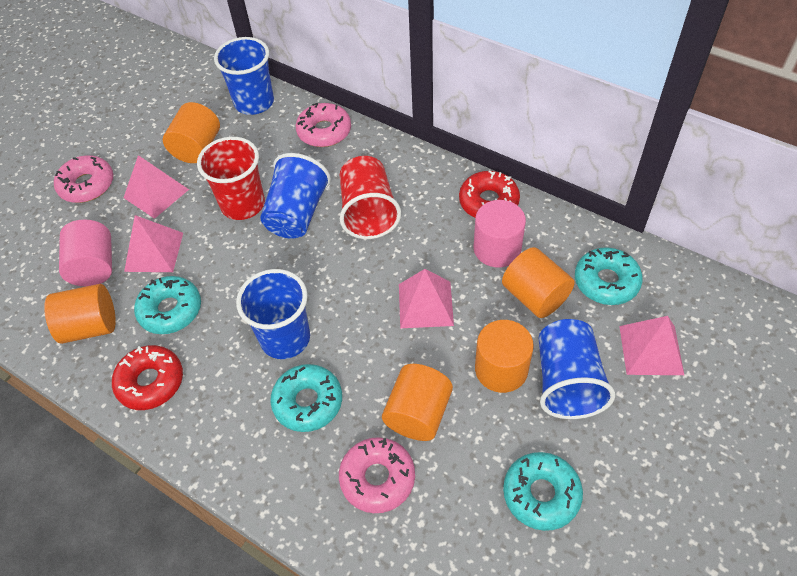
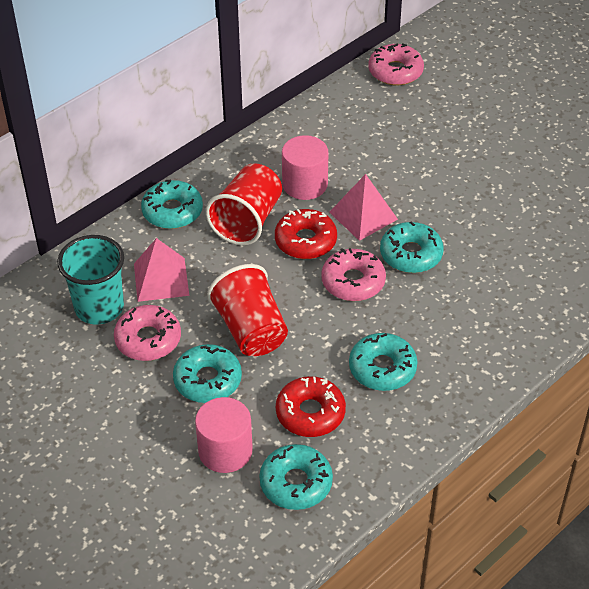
blue cup: [214,37,274,115] [236,269,310,359] [260,153,331,239] [539,319,615,419] = 4 -> none = 0
orange cylinder: [44,284,116,344] [163,102,220,163] [382,364,453,441] [475,320,534,393] [502,247,575,318] = 5 -> none = 0
pink pyramid: [124,155,189,219] [124,215,183,272] [399,269,454,328] [619,316,684,375] = 4 -> [134,238,189,302] [329,174,398,241] = 2
turquoise cup: none = 0 -> [57,235,124,325] = 1
turquoise donut: [134,276,201,334] [270,364,342,432] [503,452,583,531] [575,247,643,305] = 4 -> [141,180,203,229] [173,344,242,403] [259,444,333,510] [349,333,418,391] [380,222,444,273] = 5

